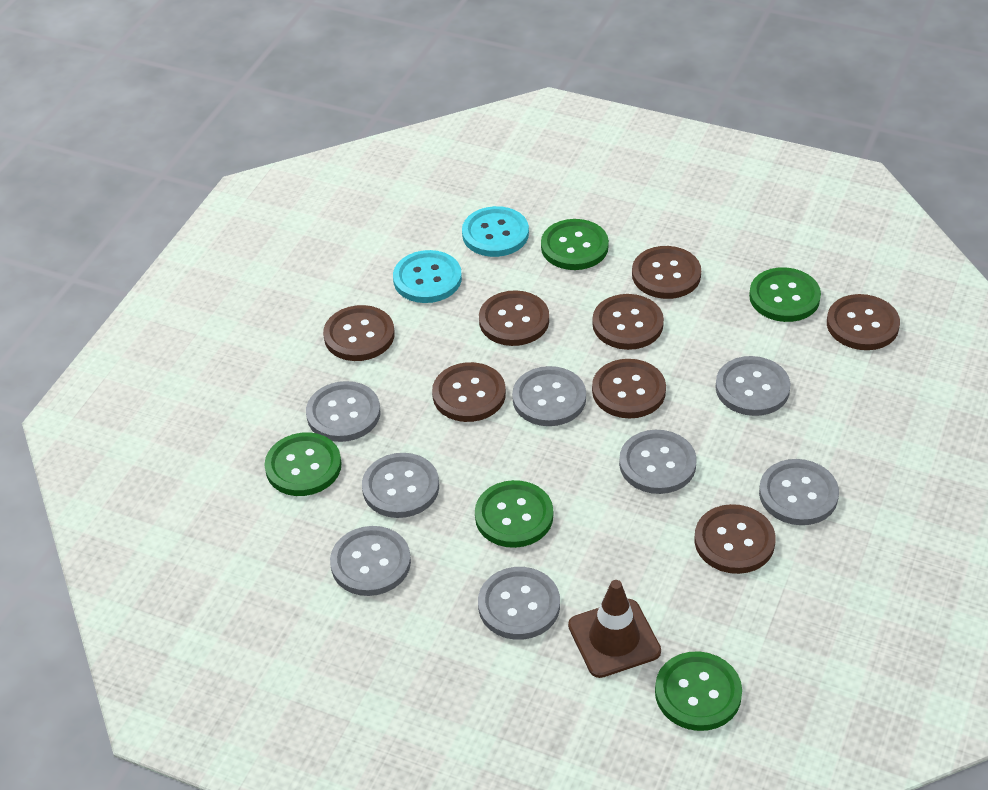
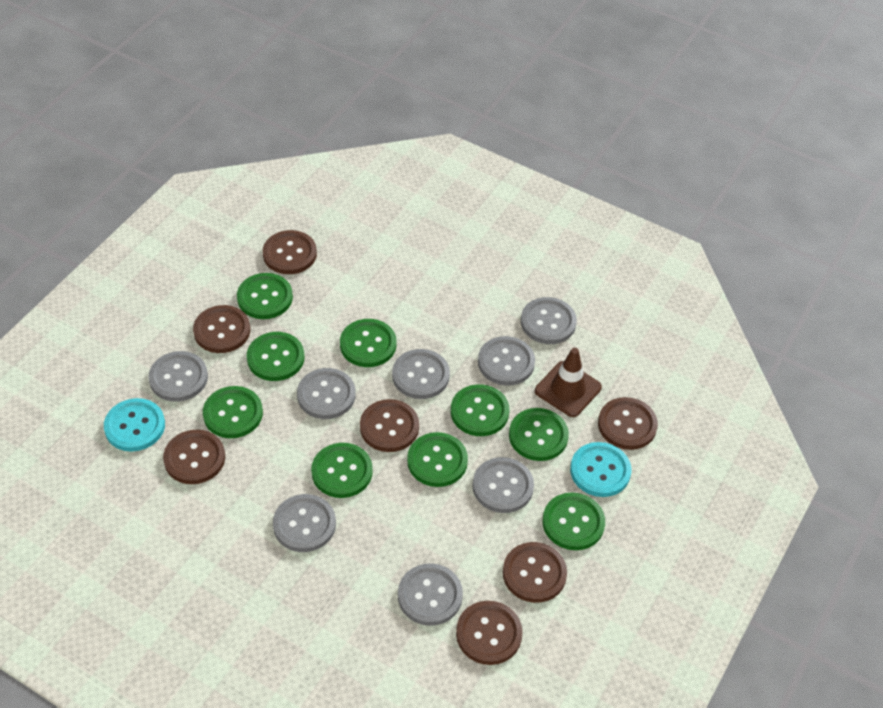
brown button: [323,305,395,361] [432,362,506,422] [479,290,549,346] [592,294,664,350] [592,359,666,418] [632,246,701,299] [694,504,776,574] [827,294,900,350] = 8 -> [163,429,225,484] [193,305,251,353] [263,230,317,274] [360,399,419,452] [456,601,523,665] [503,542,567,603] [598,397,658,450] = 7
green button: [265,432,342,496] [475,480,553,548] [541,219,609,270] [655,651,742,731] [749,267,821,322] = 5 -> [203,386,263,438] [237,273,293,319] [247,332,304,381] [311,443,373,498] [340,319,396,367] [407,432,468,487] [451,384,509,436] [509,408,569,461] [543,492,605,550] = 9

